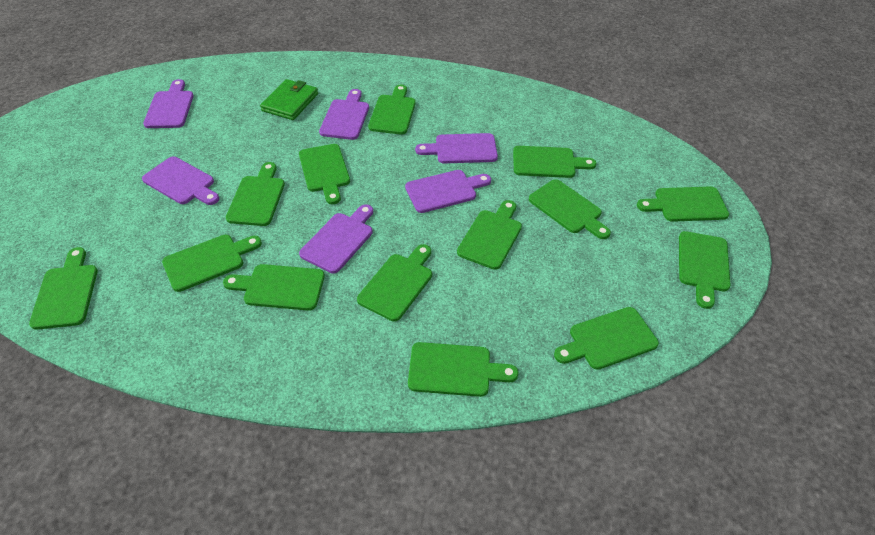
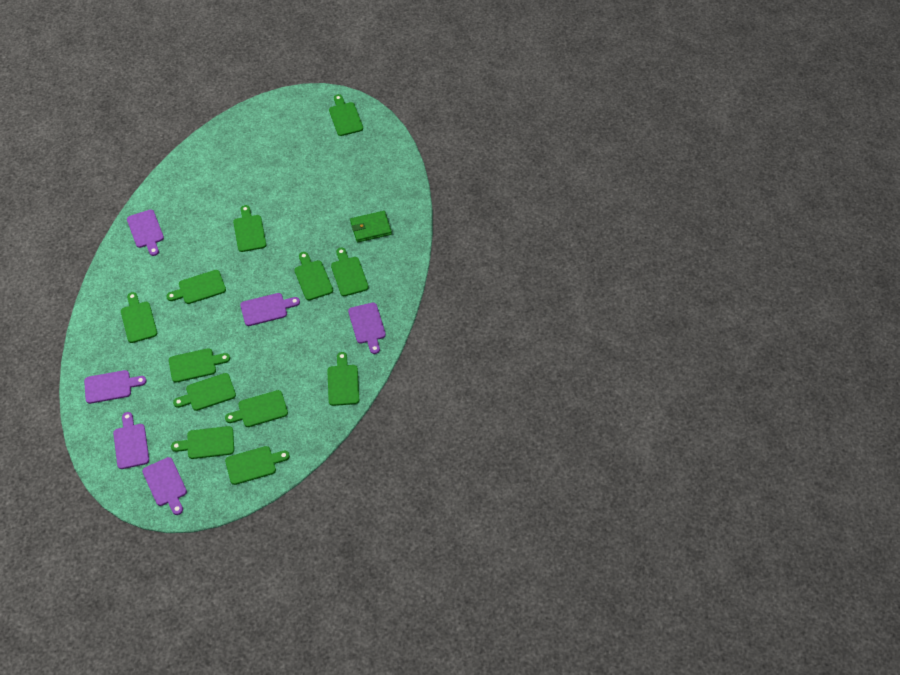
green cutting board: [29,247,98,330] [162,235,262,292] [223,264,325,311] [226,162,285,226] [299,144,350,204] [357,244,432,321] [368,85,416,135] [408,342,519,397] [457,200,522,270] [513,146,596,178] [529,179,611,239] [554,307,659,370] [637,186,729,222] [679,231,730,309] = 14 -> [121,292,157,343] [166,270,226,304] [169,348,230,383] [171,426,234,459] [173,373,236,411] [225,390,288,427] [225,446,290,485] [233,205,266,252] [294,252,333,300] [327,352,359,406] [329,94,363,136] [331,248,369,296] = 12

